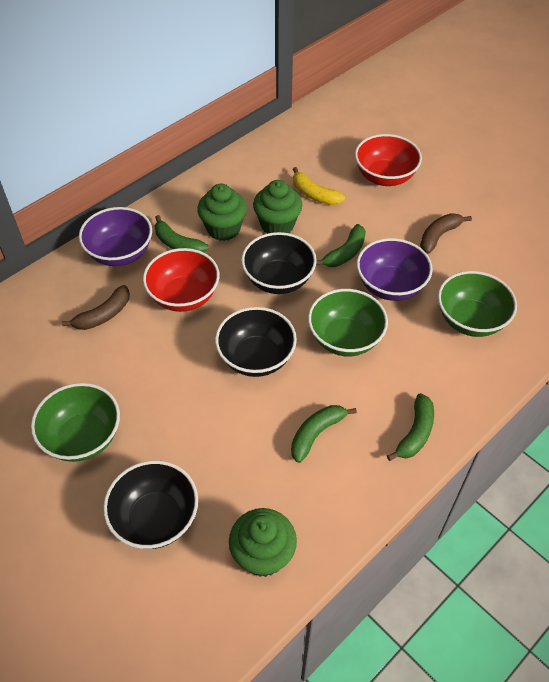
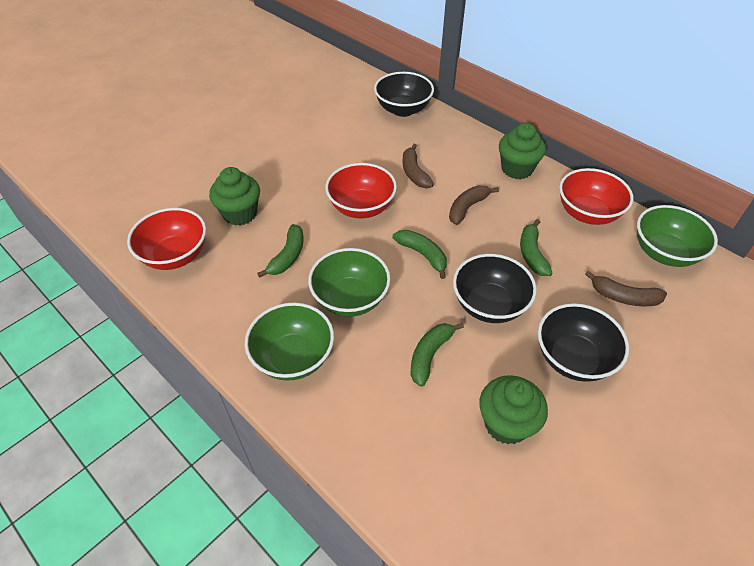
brown banana: [62,285,130,330] [420,213,472,254] = 2 -> [403,144,434,188] [449,186,499,225] [585,271,667,306] = 3
purple bowl: [79,207,152,266] [357,238,433,301] = 2 -> none = 0
red bowl: [143,248,219,312] [355,134,422,186] = 2 -> [127,208,206,270] [325,163,397,218] [559,168,633,225] = 3
yellow banana: [293,167,345,205] = 1 -> none = 0

